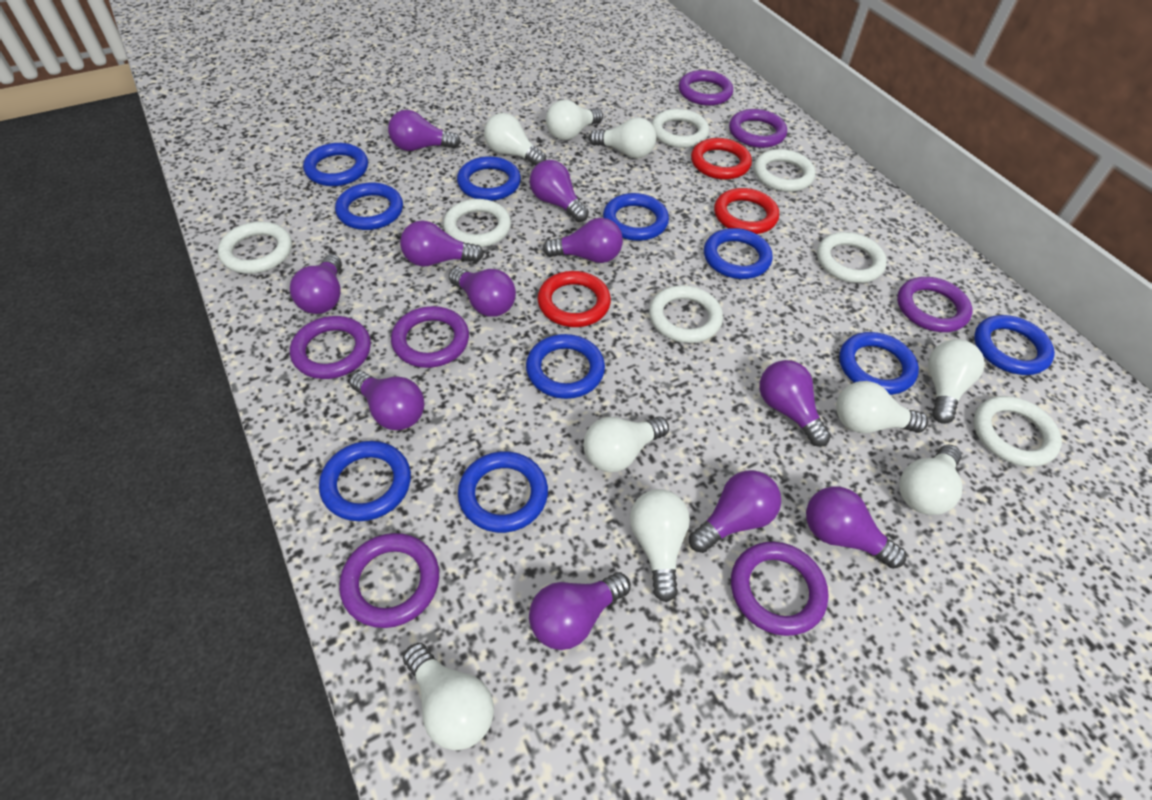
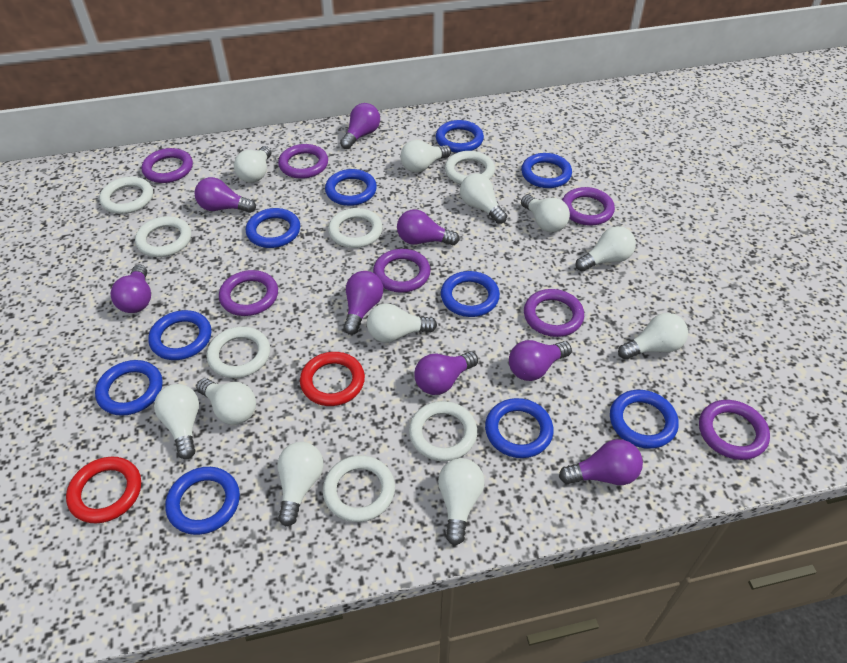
purple light bulb: [290,254,342,314] [349,371,424,430] [388,110,461,151] [400,220,484,267] [449,267,516,317] [529,160,589,222] [529,572,630,650] [542,218,623,263] [689,470,781,553] [759,360,831,447] [806,486,906,569] = 11 -> [111,265,151,313] [195,177,256,213] [340,103,380,149] [343,271,383,335] [397,209,460,245] [414,351,478,395] [509,340,572,381] [559,439,643,485] = 8
red ring: [538,271,611,327] [691,138,752,180] [714,188,779,234] = 3 -> [66,457,141,524] [300,352,365,406] = 2
white light bulb: [403,643,494,750] [484,113,546,166] [546,100,603,140] [583,416,669,472] [589,117,657,158] [630,489,690,602] [836,381,928,433] [899,445,962,515] [928,339,985,424] = 9 -> [154,384,199,459] [196,378,256,425] [234,146,271,183] [277,442,324,526] [367,304,437,343] [400,140,451,173] [438,458,485,546] [460,173,507,224] [521,195,570,232] [575,226,636,272] [618,313,688,360] = 11

